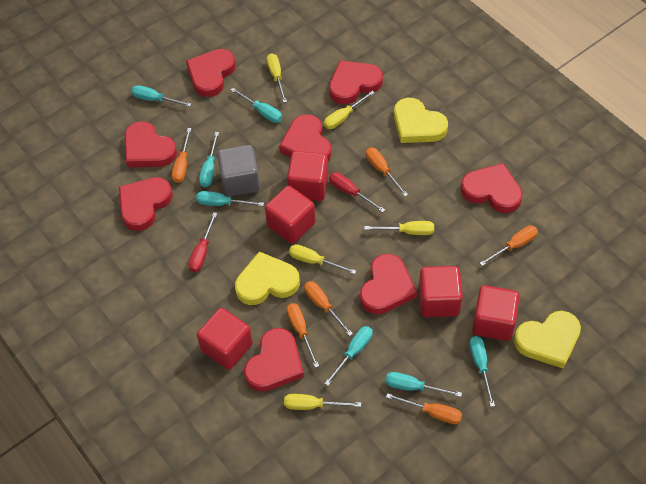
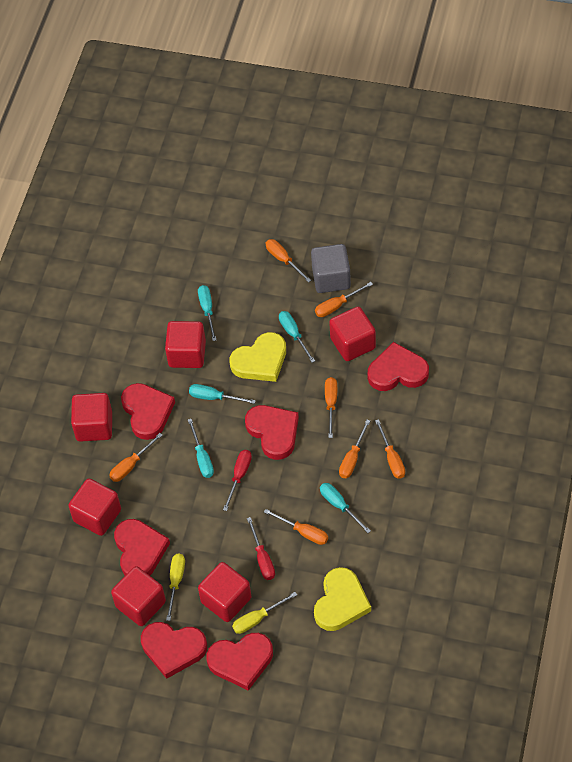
orange screwdriver: [172,128,192,183] [287,303,319,368] [304,281,353,336] [366,147,408,197] [386,393,462,424] [480,225,538,266] = 6 -> [109,433,163,482] [264,509,328,545] [266,239,311,283] [315,282,373,317] [325,377,337,438] [339,420,370,478] [375,419,405,479] = 7
red cube: [197,308,253,370] [265,186,316,244] [287,151,328,201] [419,266,463,317] [472,285,520,341] = 5 -> [68,479,121,536] [71,393,112,442] [111,566,166,626] [165,321,206,368] [198,562,251,622] [329,307,376,361] = 6
red heart: [119,177,173,231] [125,121,177,167] [186,49,236,97] [244,328,304,392] [279,114,331,161] [329,60,383,104] [360,254,417,314] [460,163,523,213] = 8 -> [114,519,170,576] [121,383,175,440] [141,622,207,679] [206,633,273,690] [245,405,299,460] [368,342,429,391] = 6
turquoise screwdriver: [131,85,191,107] [196,191,264,206] [199,132,219,187] [231,88,282,123] [325,326,373,386] [386,372,462,397] [469,336,495,407] = 7 -> [188,419,214,478] [189,384,256,404] [198,285,216,341] [279,311,315,363] [320,483,371,533] = 5
yellow heart: [235,251,300,305] [394,98,448,143] [514,311,581,369] = 3 -> [229,332,286,382] [314,567,371,631] = 2
yellow screwdriver: [267,53,287,103] [284,394,361,410] [289,244,356,274] [324,91,375,129] [364,221,434,235] = 5 -> [166,554,185,621] [232,592,297,634] = 2

